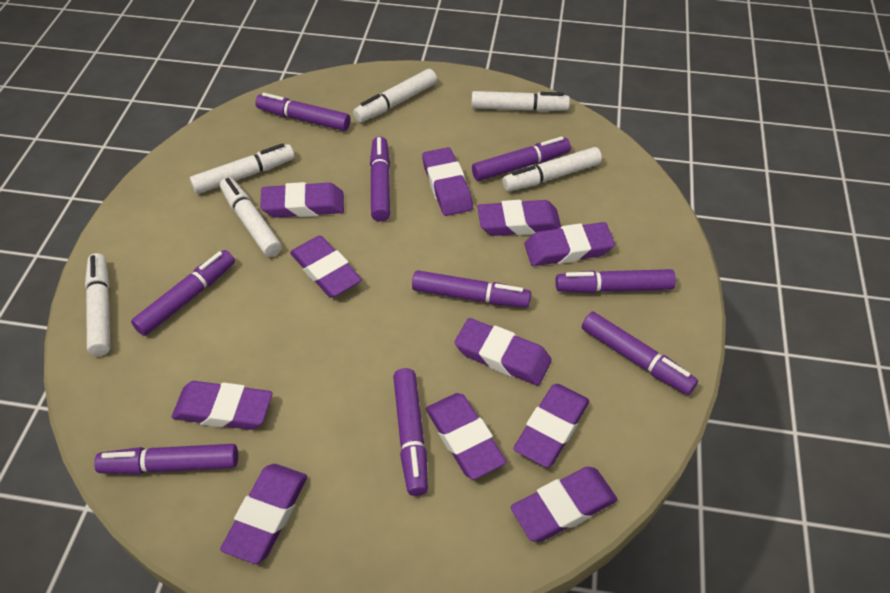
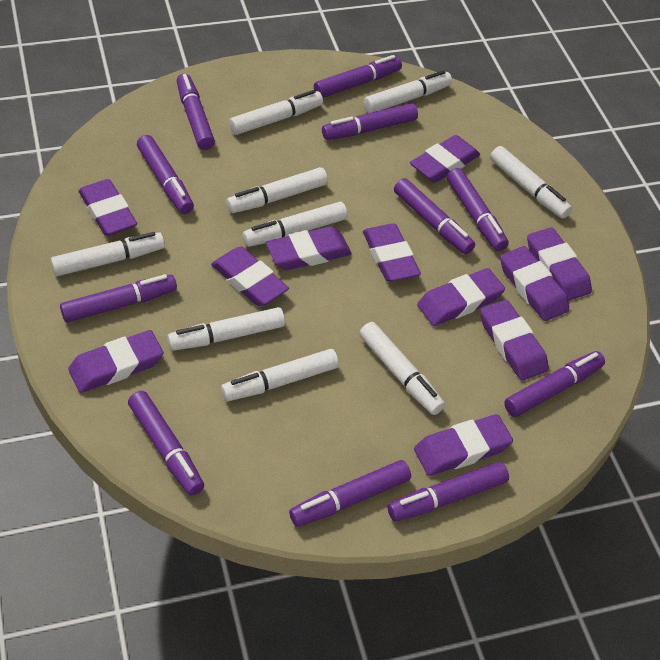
purple marker: [94,444,238,474] [131,250,235,336] [255,93,350,131] [370,136,390,222] [393,368,428,496] [412,270,531,308] [472,136,571,181] [555,269,676,293] [582,312,698,395] = 9 -> [60,274,177,323] [128,391,204,496] [137,135,194,214] [177,74,215,150] [289,460,411,527] [314,55,402,98] [322,103,418,140] [388,462,509,521] [394,178,475,254] [447,168,509,251] [504,351,605,417] = 11
white marker: [85,253,111,356] [190,143,295,194] [220,177,282,257] [353,69,437,122] [471,91,570,112] [502,147,602,191] = 6 -> [51,232,165,276] [167,307,285,351] [221,349,339,401] [226,167,328,213] [229,90,323,135] [243,202,347,247] [359,322,445,415] [363,70,452,113] [490,146,572,218] = 9

